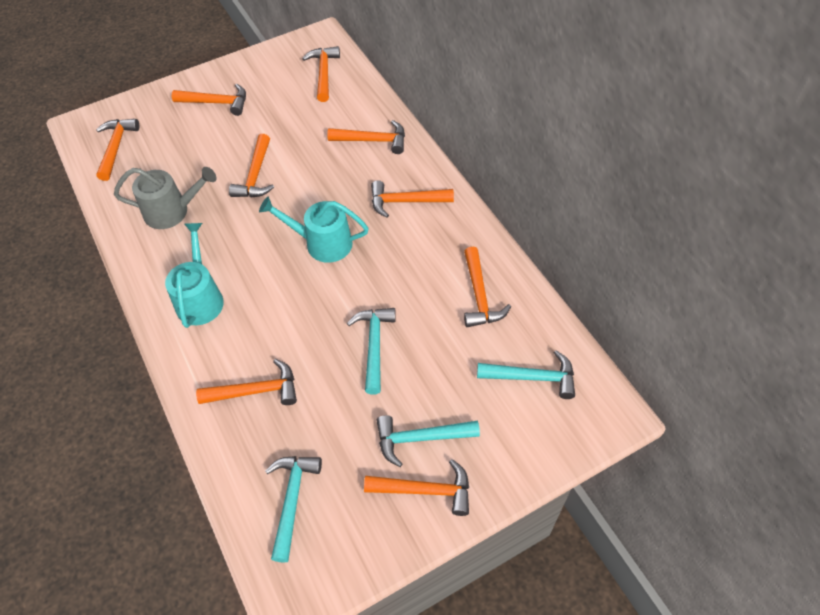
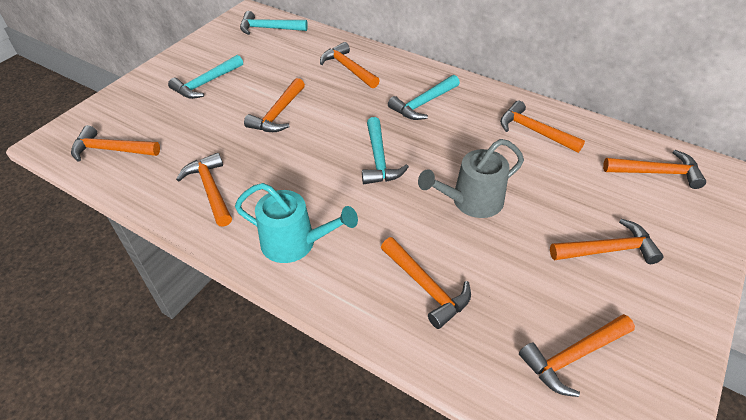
turquoise watering can: [165,223,224,328] [259,197,369,263] = 2 -> [235,183,358,263] = 1

